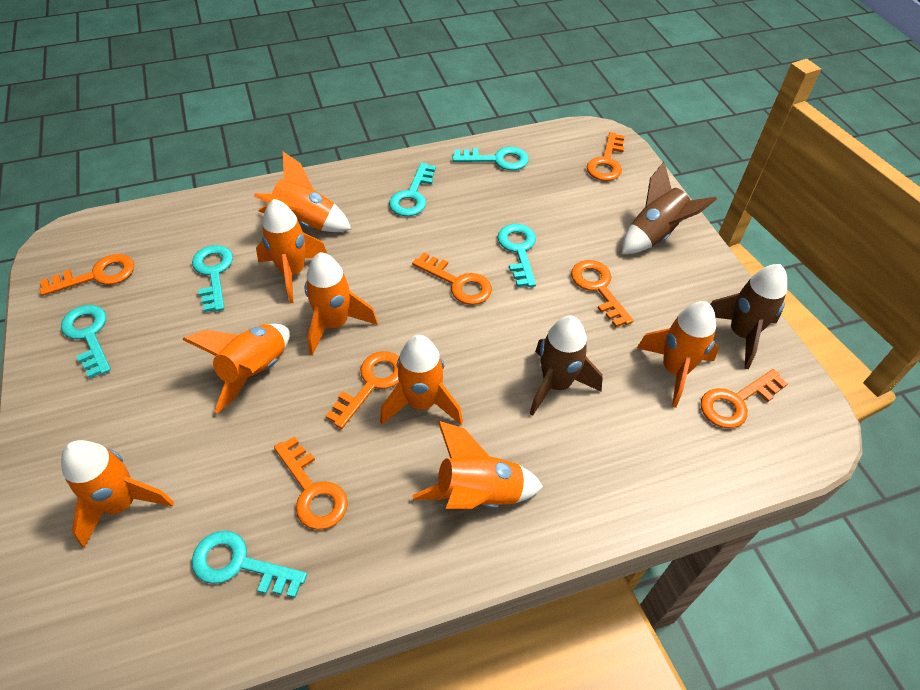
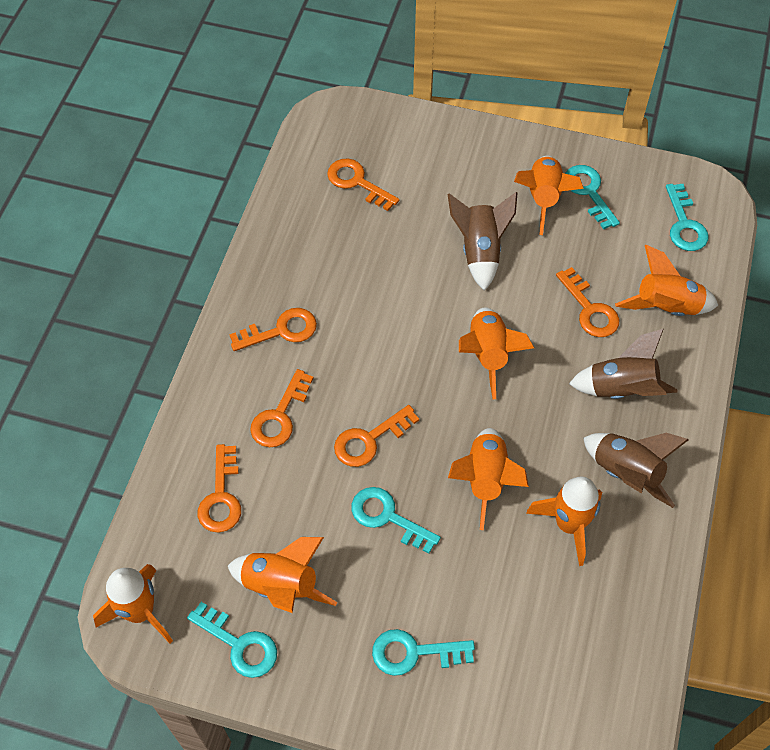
orange key: [40,254,134,296] [274,436,348,530] [326,351,399,429] [412,253,492,305] [571,260,634,327] [587,132,625,181] [700,369,788,428] = 7 -> [197,444,241,533] [229,308,317,351] [250,369,314,447] [327,159,399,211] [334,405,419,467] [556,267,619,337] = 6
orange rocket: [61,440,174,548] [182,324,290,414] [254,152,351,232] [256,199,327,303] [305,252,378,355] [380,335,463,425] [412,421,543,509] [637,301,719,408] = 8 -> [93,564,173,643] [228,537,337,613] [448,428,529,530] [459,307,534,399] [514,156,584,235] [526,477,602,566] [615,245,718,316] = 7
turquoise key: [61,305,111,378] [192,245,233,312] [192,531,307,598] [389,163,436,216] [452,147,529,170] [497,224,536,287] = 6 -> [187,602,277,678] [351,487,441,554] [372,629,475,676] [565,165,620,229] [666,184,708,251] = 5

